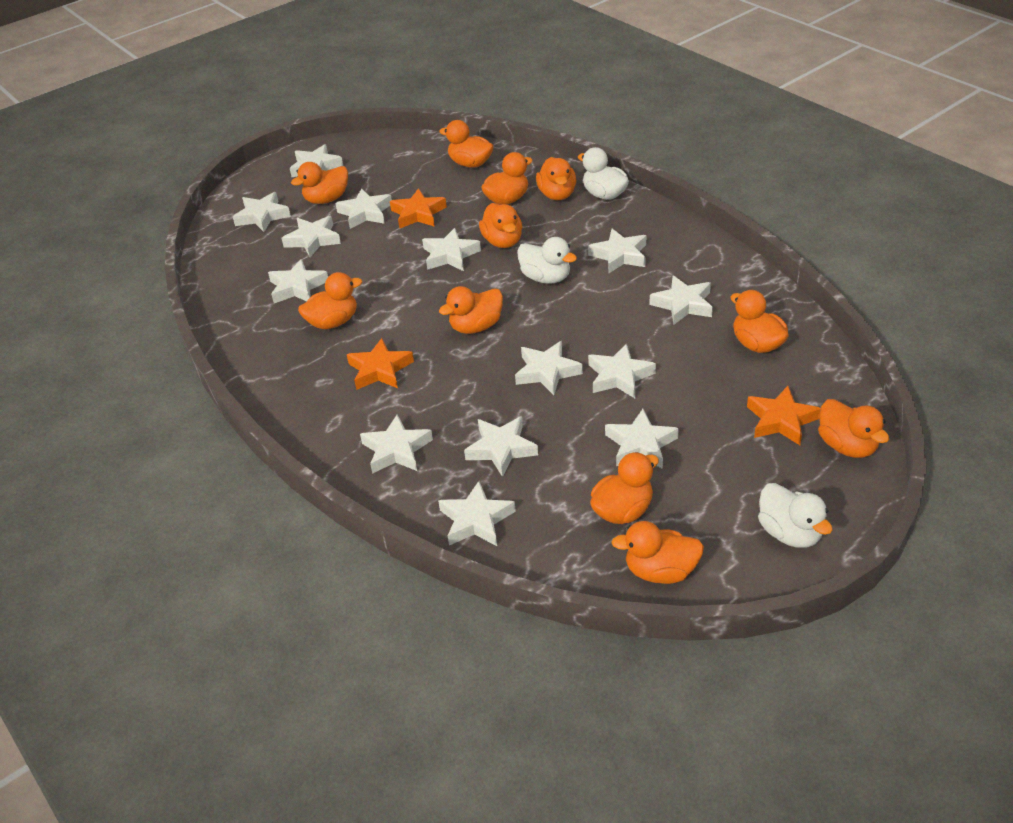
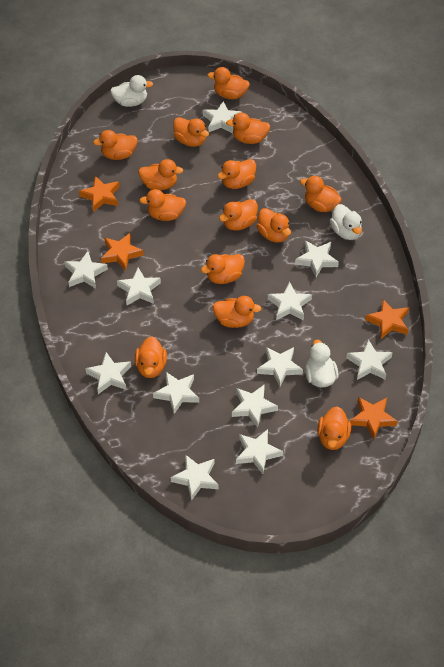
orange duck: [291,162,348,204] [298,272,362,329] [439,120,494,168] [439,286,503,334] [479,203,522,248] [481,152,533,205] [536,157,576,200] [590,452,659,524] [611,521,704,584] [730,290,789,353] [818,399,889,458] = 11 -> [93,130,138,160] [135,336,167,378] [138,159,183,190] [139,189,186,221] [173,117,209,147] [201,254,245,284] [207,67,250,99] [213,296,261,328] [218,159,256,189] [219,199,258,231] [226,113,270,144] [256,208,291,242] [300,176,342,212] [317,406,351,450] = 14
orange star: [347,338,414,390] [390,188,447,228] [747,386,821,445] = 3 -> [79,176,119,212] [101,233,144,271] [350,397,398,439] [365,299,409,339] = 4
white star: [233,192,291,232] [268,259,328,303] [282,216,341,257] [290,144,343,177] [335,188,392,229] [360,415,433,474] [422,228,481,271] [438,481,516,546] [464,416,538,477] [515,341,583,395] [588,229,646,273] [588,343,656,398] [605,409,679,469] [650,276,713,324] = 14 -> [64,251,108,289] [85,352,131,394] [117,268,161,305] [153,372,199,414] [171,454,219,501] [203,101,242,133] [232,384,278,428] [236,429,283,474] [257,347,303,387] [268,282,312,320] [295,240,339,277] [346,339,393,380] = 12

